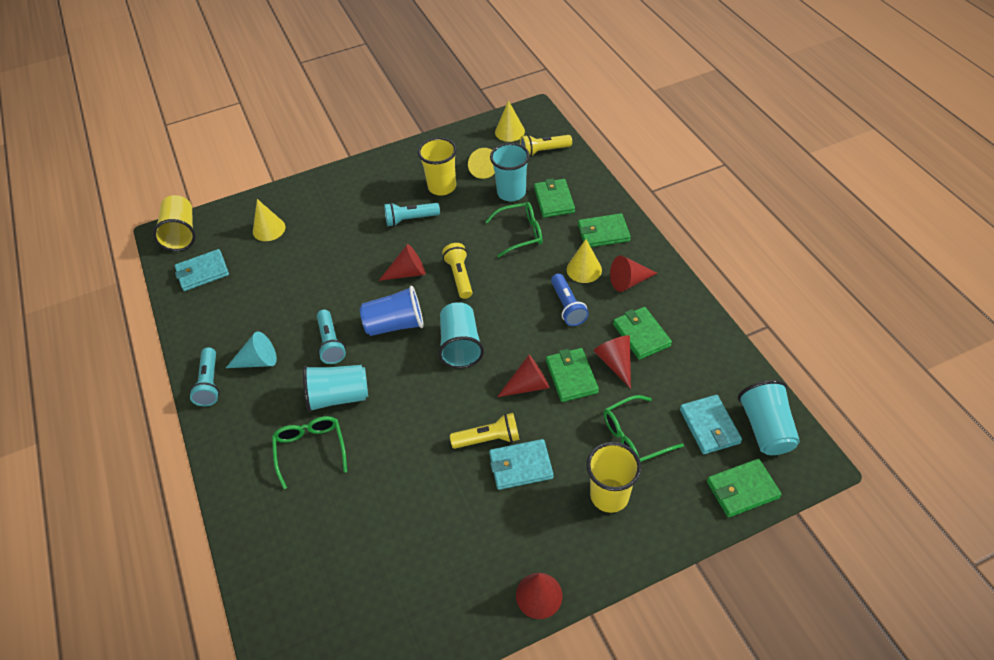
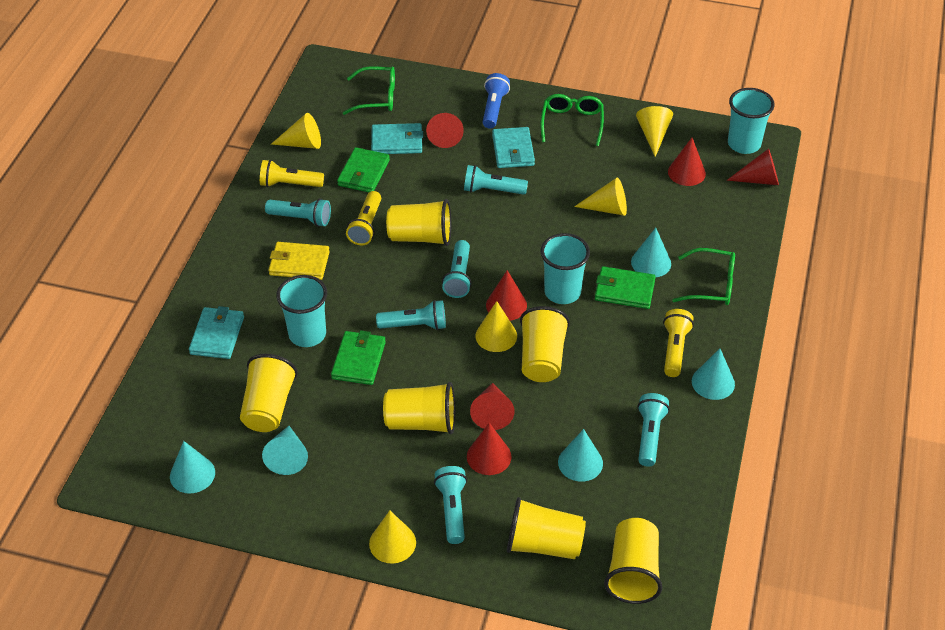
blue cup: [360,286,424,336] = 1 -> none = 0
green wallet: [534,178,575,218] [546,348,599,402] [578,213,631,247] [613,307,672,360] [707,459,782,518] = 5 -> [331,330,386,385] [337,147,390,192] [595,266,656,309] = 3
red cone: [379,244,425,281] [497,355,550,397] [516,573,563,619] [594,335,631,389] [610,255,657,292] = 5 -> [426,113,464,148] [467,423,512,475] [470,383,515,430] [486,270,527,321] [668,138,706,186] [727,148,779,185] = 6
turquoise cone: [226,331,277,368] = 1 -> [170,441,215,494] [262,426,308,475] [558,429,603,482] [631,228,671,277] [692,348,735,400] = 5
turquoise cup: [303,365,368,412] [438,302,484,368] [490,143,530,201] [738,380,800,455] = 4 -> [276,275,327,347] [541,233,590,304] [728,88,775,154] = 3
turquoise flashlight: [189,347,219,406] [317,309,346,364] [384,202,440,227] = 3 -> [265,198,331,227] [376,300,446,330] [434,466,467,544] [442,240,472,298] [464,165,528,195] [637,393,670,467] = 6
yellow cone: [253,199,286,241] [468,148,495,179] [495,100,525,142] [567,239,602,283] = 4 -> [271,113,321,149] [369,510,416,564] [476,301,517,352] [574,177,627,216] [636,106,673,157] = 5
yellow cup: [153,195,196,251] [418,137,457,196] [586,442,641,513] = 3 -> [240,354,298,432] [383,382,455,434] [386,199,451,246] [507,497,586,559] [520,306,570,382] [604,518,662,604] = 6
yellow wallet: none = 0 -> [268,242,330,280] = 1

